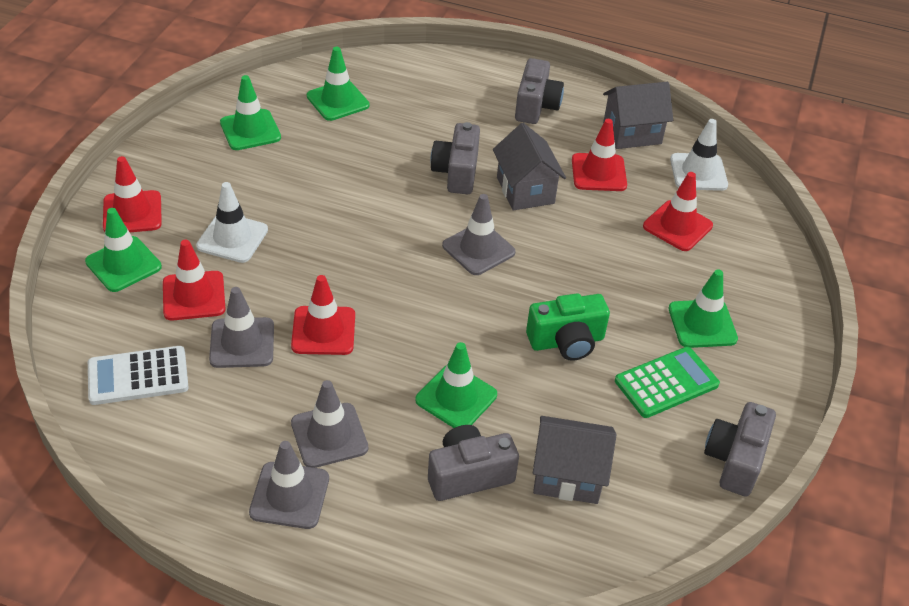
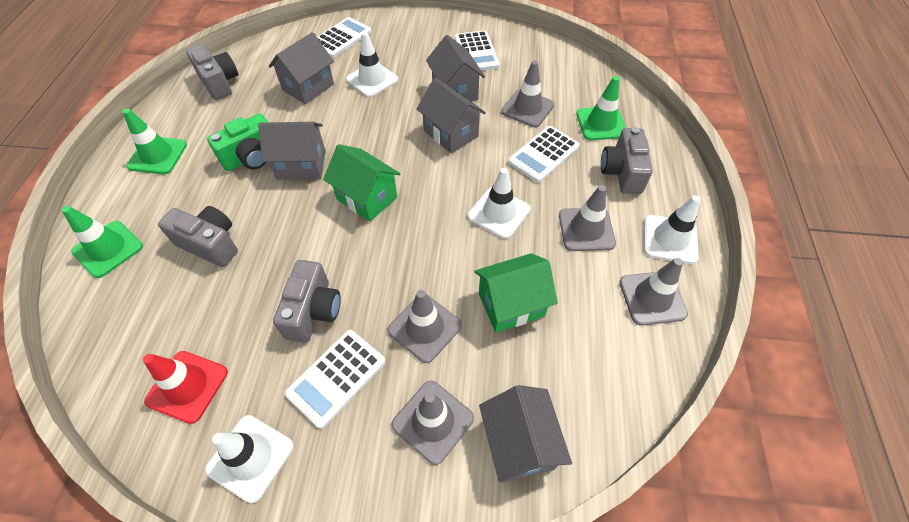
green calculator: [615,347,720,418] = 1 -> none = 0
green house: none = 0 -> [323,144,400,222] [474,253,558,332] = 2
green traffic cone: [85,208,162,292] [220,75,281,150] [307,47,370,121] [415,342,497,428] [669,269,738,348] = 5 -> [61,206,143,278] [123,108,187,174] [576,76,626,140] = 3
grey house: [493,123,566,211] [533,416,617,504] [603,82,673,149] = 3 -> [258,122,326,180] [269,32,334,104] [417,78,486,153] [426,35,485,102] [479,385,572,483] = 5
grey traffic cone: [209,287,274,368] [249,441,329,529] [291,380,368,468] [442,194,516,275] = 4 -> [387,290,462,363] [392,381,474,465] [501,61,554,127] [559,185,616,251] [619,258,688,326] = 5
red traffic cone: [103,156,162,232] [163,240,225,320] [291,275,355,355] [572,119,627,191] [643,172,713,251] = 5 -> [143,351,228,424] = 1
white calculator: [88,346,189,405] = 1 -> [285,330,386,429] [317,17,372,58] [455,30,500,71] [508,126,580,183] = 4
white traffic cone: [196,182,268,263] [670,119,728,191] = 2 -> [205,415,294,503] [346,32,398,98] [468,168,531,239] [644,195,700,264] = 4

